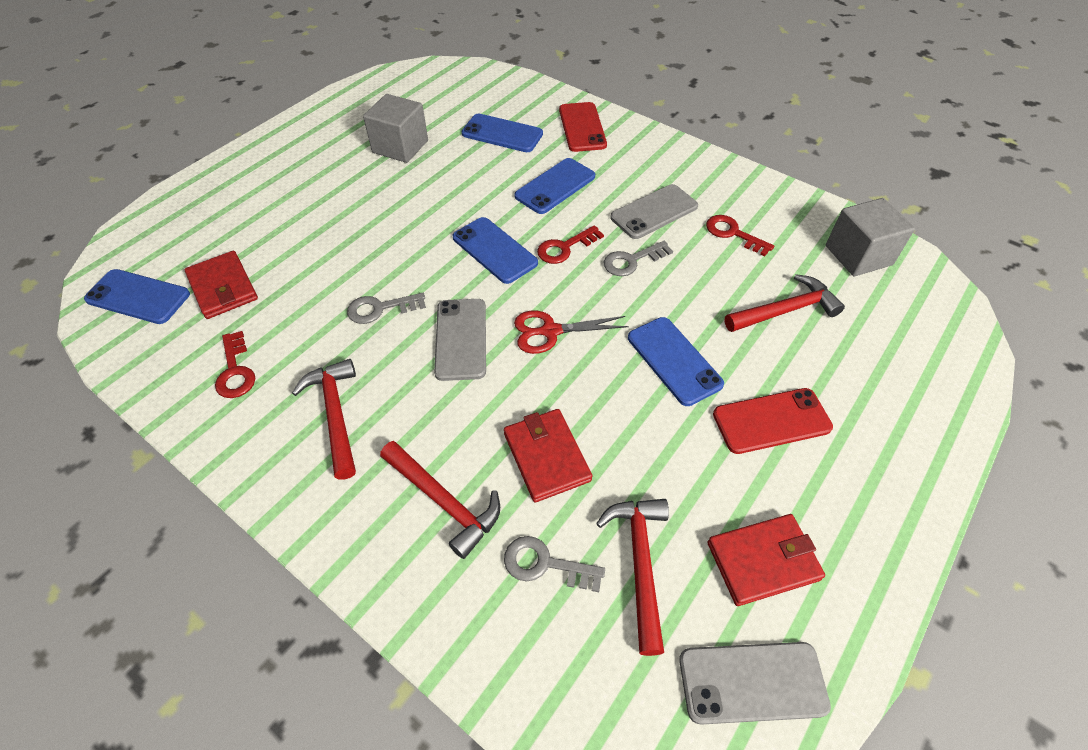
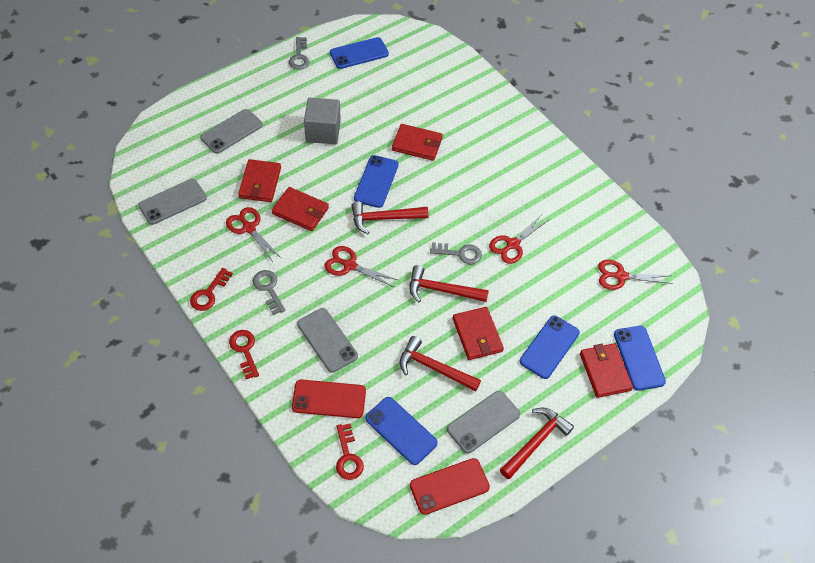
grey cube: [363,94,428,163] [826,198,915,276] = 2 -> [304,98,341,144] = 1
grey phone: [434,299,486,381] [610,184,698,239] [679,642,831,725] = 3 -> [138,179,207,225] [200,109,263,154] [297,308,358,373] [447,391,520,454] = 4
red scissors: [514,311,629,354] = 1 -> [226,207,281,262] [324,246,398,287] [489,215,548,264] [598,260,673,290] = 4
red wallet: [185,251,258,319] [504,409,592,502] [707,514,825,606] = 3 -> [238,159,281,202] [272,187,329,231] [392,124,443,161] [453,307,504,360] [580,343,633,398] = 5

